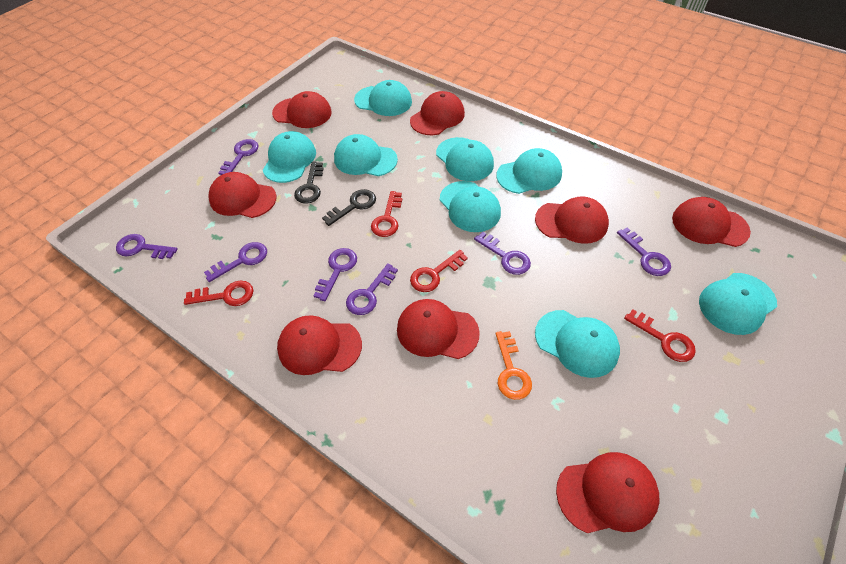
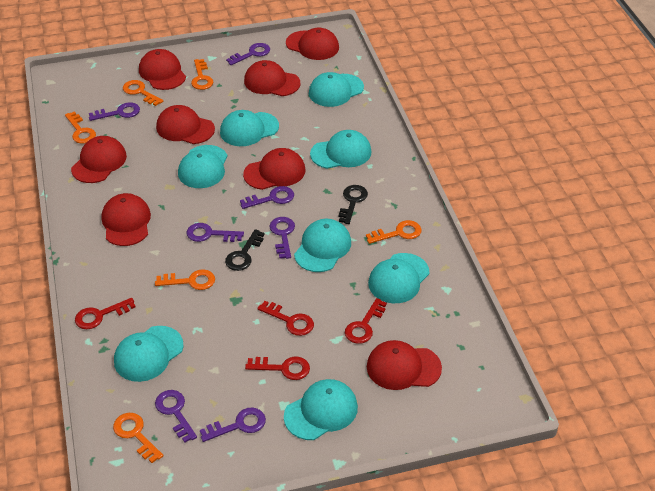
orange key: [496,331,532,400] = 1 -> [65,111,96,144] [113,413,163,463] [123,80,163,106] [155,269,215,290] [191,59,213,90] [366,220,422,244] = 6

